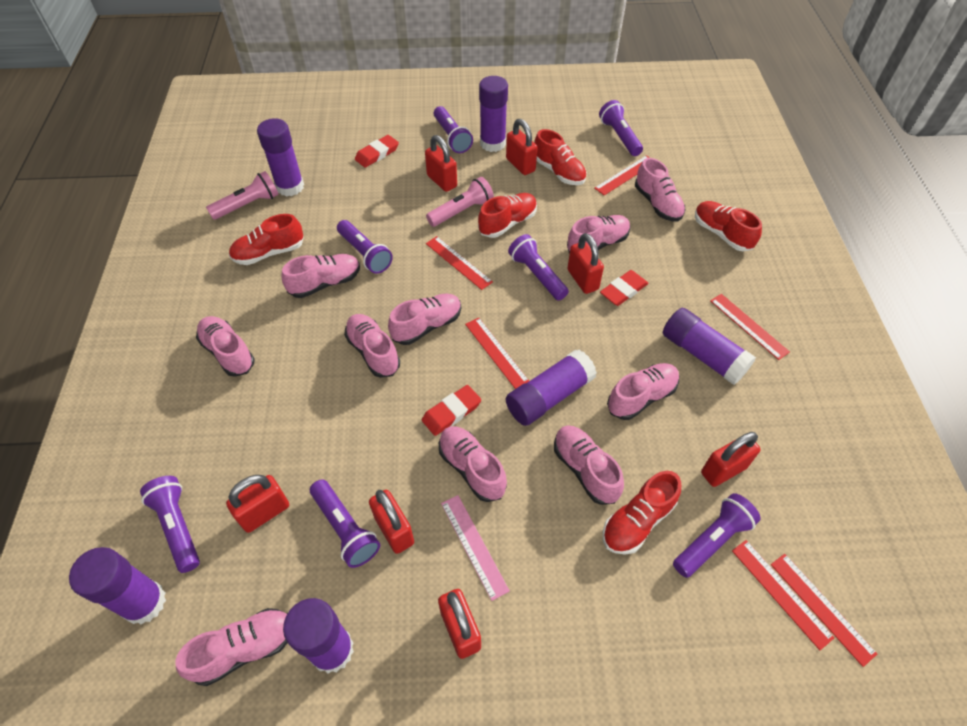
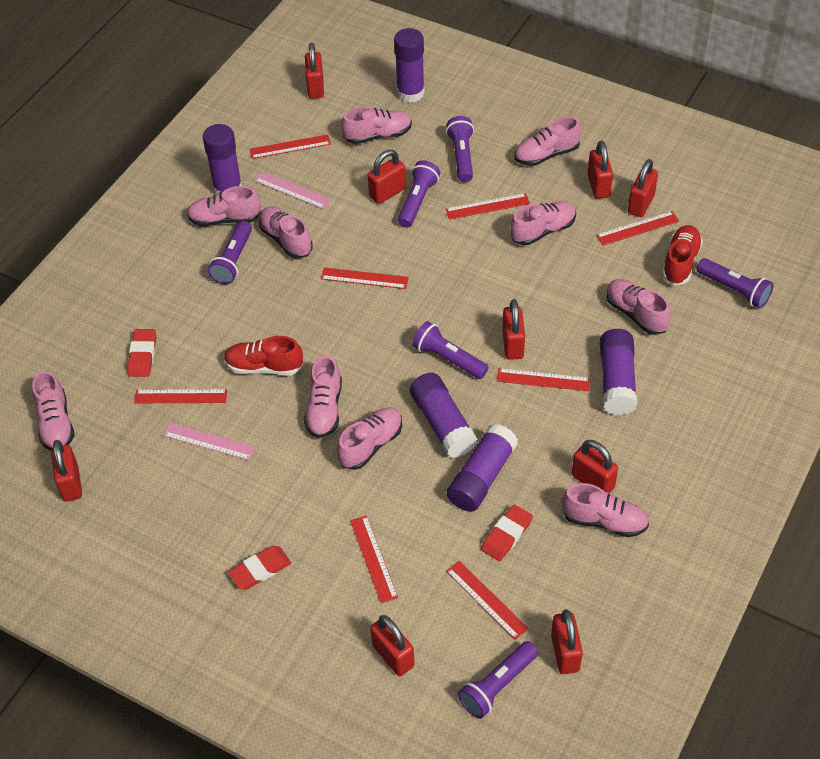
pink flashlight: [206,171,279,220] [426,177,494,227] = 2 -> none = 0
pink ruler: [441,495,510,601] = 1 -> [163,423,256,460] [254,171,331,209] = 2
purple flashlight: [140,476,200,573] [310,479,380,568] [337,220,393,274] [434,106,473,153] [508,234,569,301] [599,100,643,156] [673,493,760,578] = 7 -> [208,221,252,285] [398,160,440,228] [412,321,489,379] [446,116,474,182] [458,641,538,719] [697,258,773,308] = 6
purple glue stick: [69,547,166,625] [257,118,304,197] [283,598,354,674] [479,76,508,152] [506,350,597,426] [663,308,756,385] = 6 -> [203,124,242,194] [394,28,425,103] [410,373,478,458] [447,424,518,512] [600,329,637,415] = 5
red padlock: [226,475,289,533] [369,490,414,554] [425,135,457,192] [438,589,481,659] [506,119,538,175] [568,233,604,294] [701,432,761,487] = 7 -> [51,440,82,502] [305,43,324,99] [368,150,406,204] [371,615,414,676] [502,299,525,360] [551,609,583,674] [572,440,618,493] [588,141,613,199] [628,159,658,217] = 9
red ruler: [426,236,493,290] [465,317,529,389] [594,155,650,195] [710,294,790,360] [732,540,835,650] [771,554,877,667] = 6 -> [134,389,227,403] [250,134,331,159] [321,267,409,289] [350,515,398,603] [446,193,530,220] [446,561,529,640] [497,368,590,391] [596,211,679,246] = 8
red shoe: [229,214,304,265] [478,193,537,238] [534,129,587,185] [603,471,681,555] [695,201,762,251] = 5 -> [224,336,303,375] [662,225,703,285] = 2

